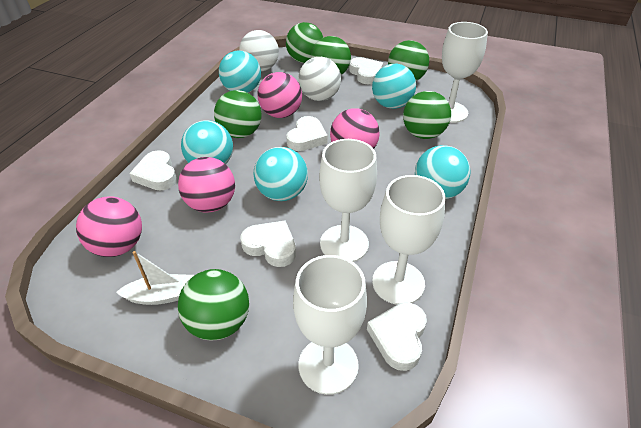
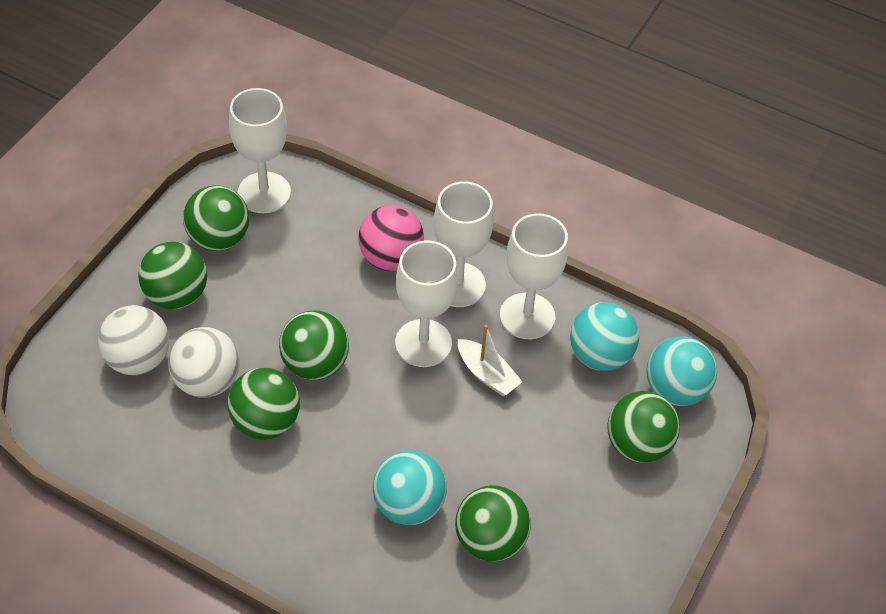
pink ball: [76,196,142,257] [178,157,235,212] [257,72,302,118] [330,108,380,149] = 4 -> [359,205,424,271] = 1
turquoise ball: [181,120,233,164] [219,50,261,93] [254,147,308,201] [372,64,416,109] [415,145,471,199] = 5 -> [373,450,447,525] [570,302,639,371] [646,336,717,406] = 3
white heart: [129,150,177,191] [240,221,296,267] [286,116,328,151] [349,57,383,84] [367,302,427,371] = 5 -> none = 0

